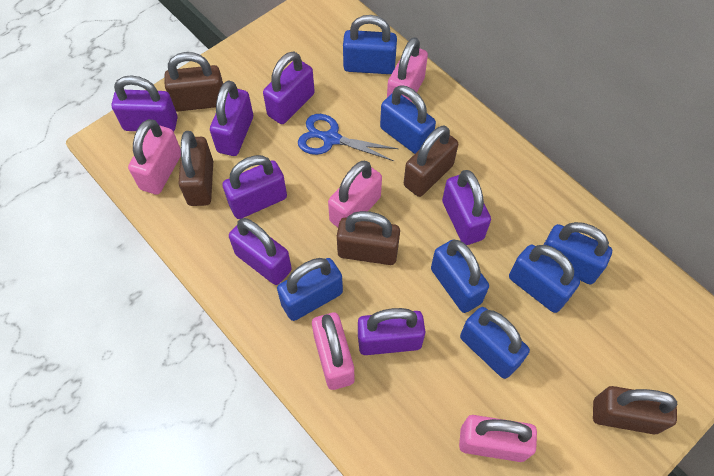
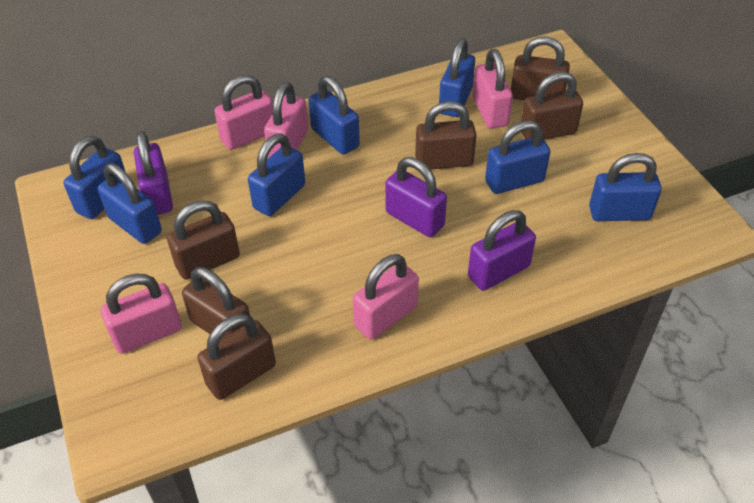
blue scissors: [298,114,399,161] = 1 -> none = 0
brown padlock: [165,52,223,111] [179,131,213,206] [337,211,400,265] [404,126,458,197] [593,386,677,434] = 5 -> [167,200,240,280] [182,267,250,339] [197,314,276,400] [415,101,477,170] [511,36,570,100] [521,72,583,140] = 6
purple padlock: [112,75,178,131] [210,80,253,156] [222,155,287,219] [229,218,292,285] [263,51,315,124] [358,308,425,355] [442,170,491,245] = 7 -> [134,131,173,215] [385,157,447,237] [468,210,536,291] = 3

